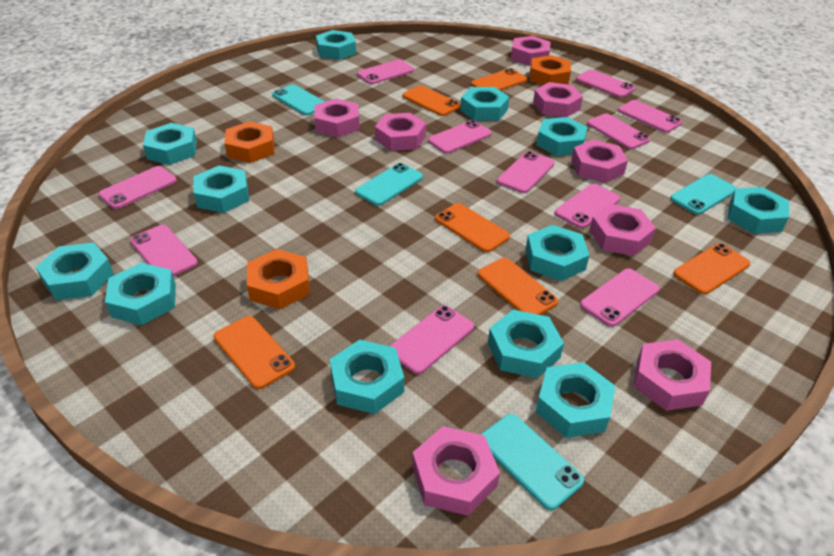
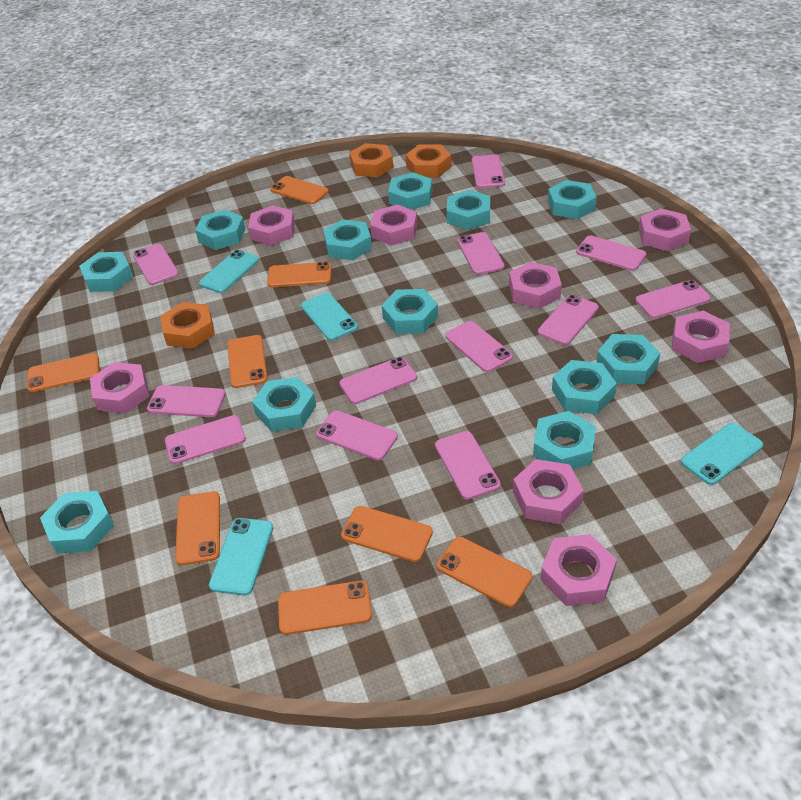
orange phone: [214,316,295,389] [402,85,461,116] [435,203,510,252] [471,68,528,91] [478,258,558,315] [673,243,750,295] = 6 -> [27,353,99,392] [175,491,220,565] [227,335,268,388] [267,262,332,287] [270,176,329,204] [278,581,372,635] [341,506,433,562] [437,537,532,607] = 8
pink phone: [99,166,177,209] [130,225,198,276] [357,59,414,84] [390,305,474,374] [428,120,492,154] [497,151,555,193] [555,184,620,228] [576,70,635,98] [580,269,659,327] [587,113,650,149] [618,100,682,133] = 11 -> [133,244,179,285] [147,385,226,417] [165,415,246,464] [316,410,398,460] [339,357,417,404] [435,431,501,500] [445,321,513,372] [457,232,505,275] [472,155,505,188] [538,295,599,345] [576,236,646,271] [635,280,710,318] = 12

